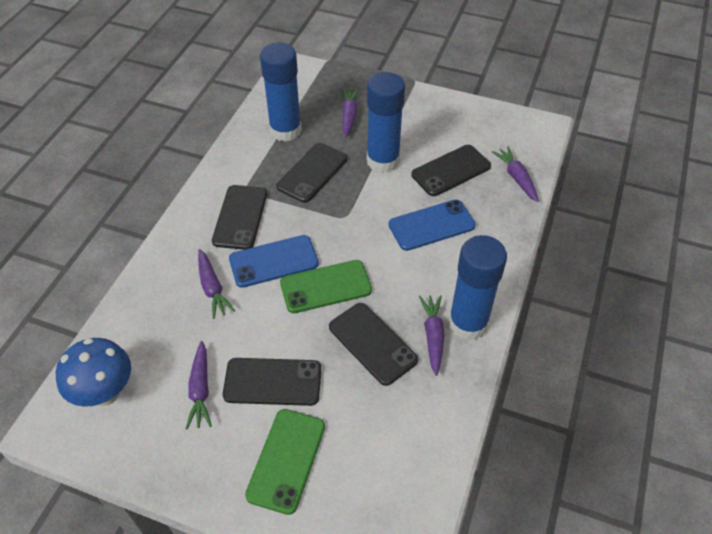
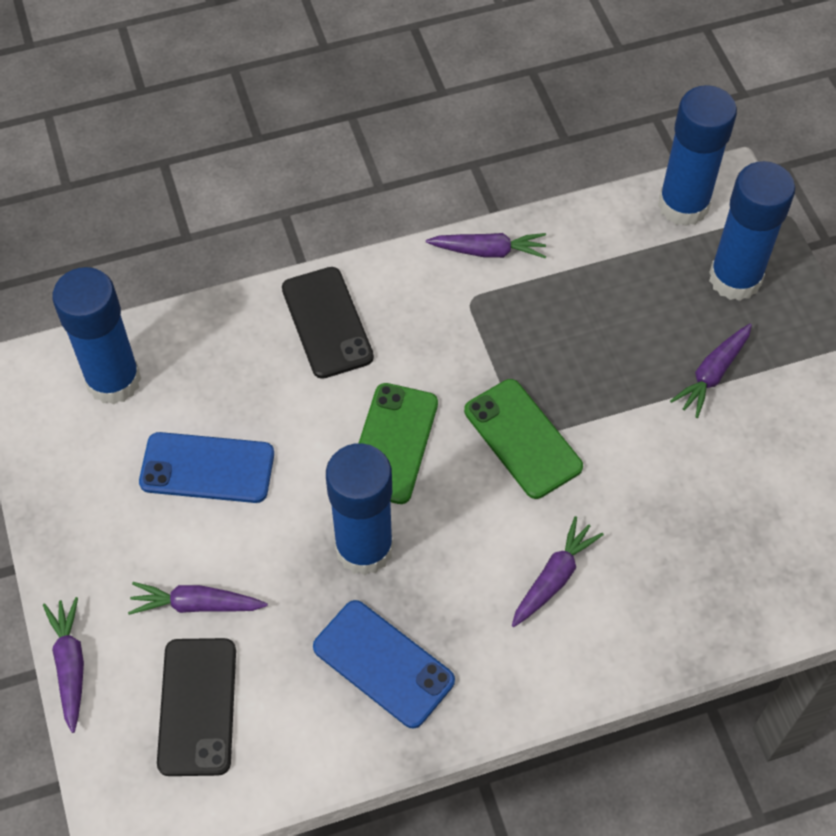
black phone: [212,185,267,250] [223,358,321,406] [276,143,347,203] [329,303,418,386] [411,145,491,196] = 5 -> [157,638,236,776] [282,267,374,379] = 2
blue glue stick: [260,43,302,142] [367,72,405,173] [448,235,507,340] = 3 -> [52,267,141,404] [326,443,394,575] [658,85,737,226] [709,161,795,301] = 4
blue mushroom: [56,338,131,407] = 1 -> none = 0

